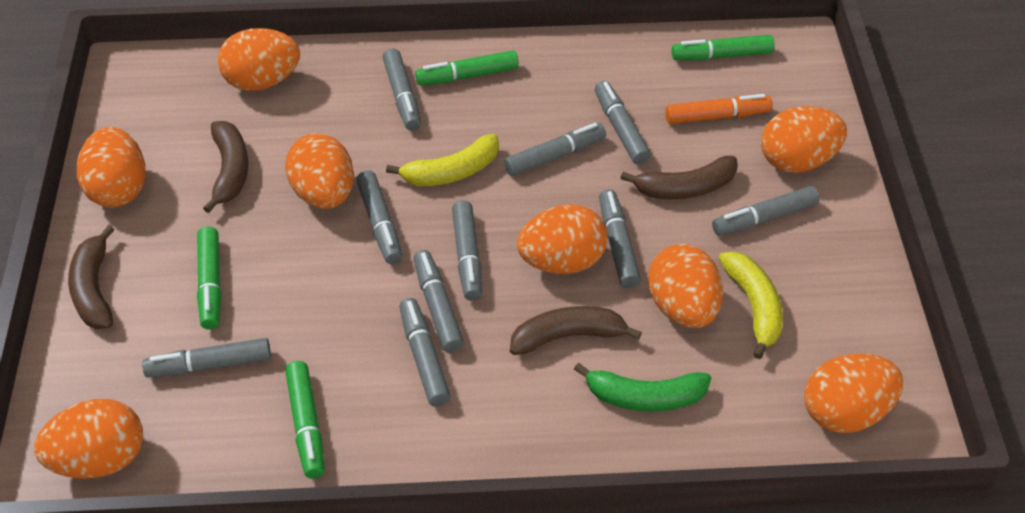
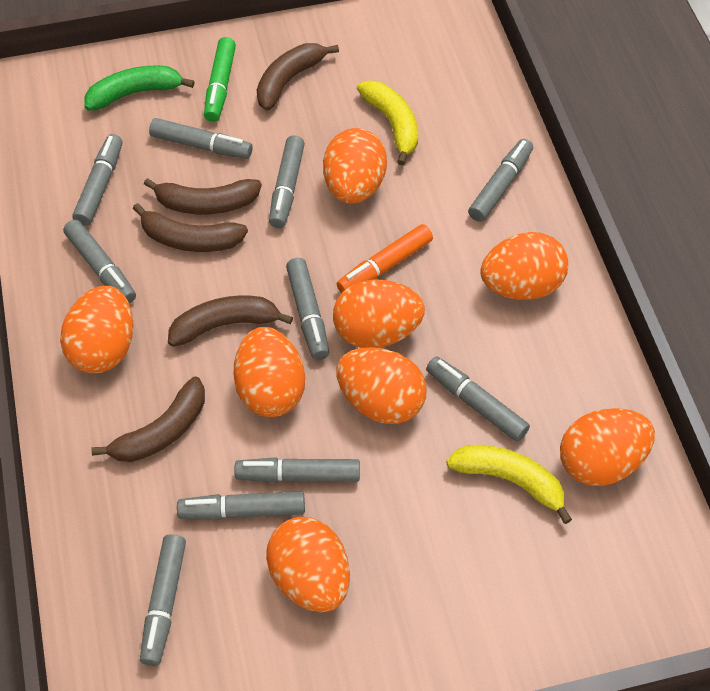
brown banana: [68,225,115,329] [203,121,248,213] [510,306,642,355] [621,156,738,199] = 4 -> [91,377,205,462] [133,203,248,252] [144,178,262,214] [168,295,293,347] [257,43,339,111] = 5
green marker: [197,227,221,330] [285,361,325,479] [415,50,519,86] [672,35,775,60] = 4 -> [204,37,236,122] = 1

